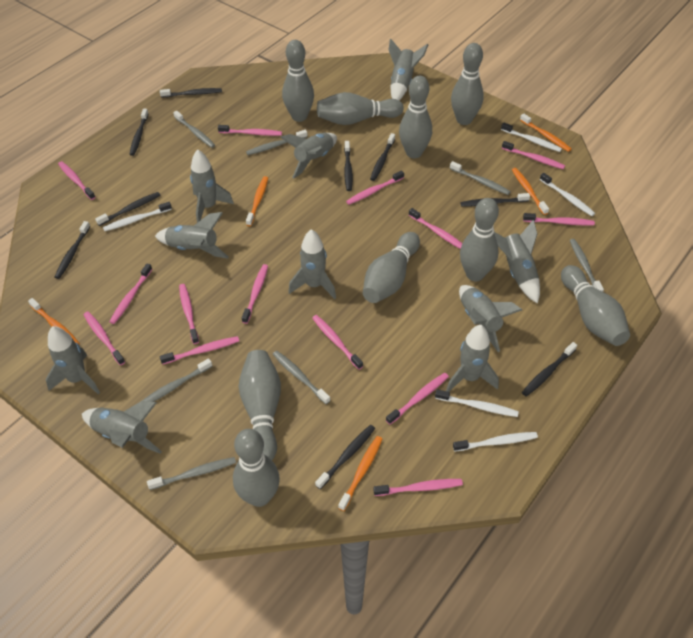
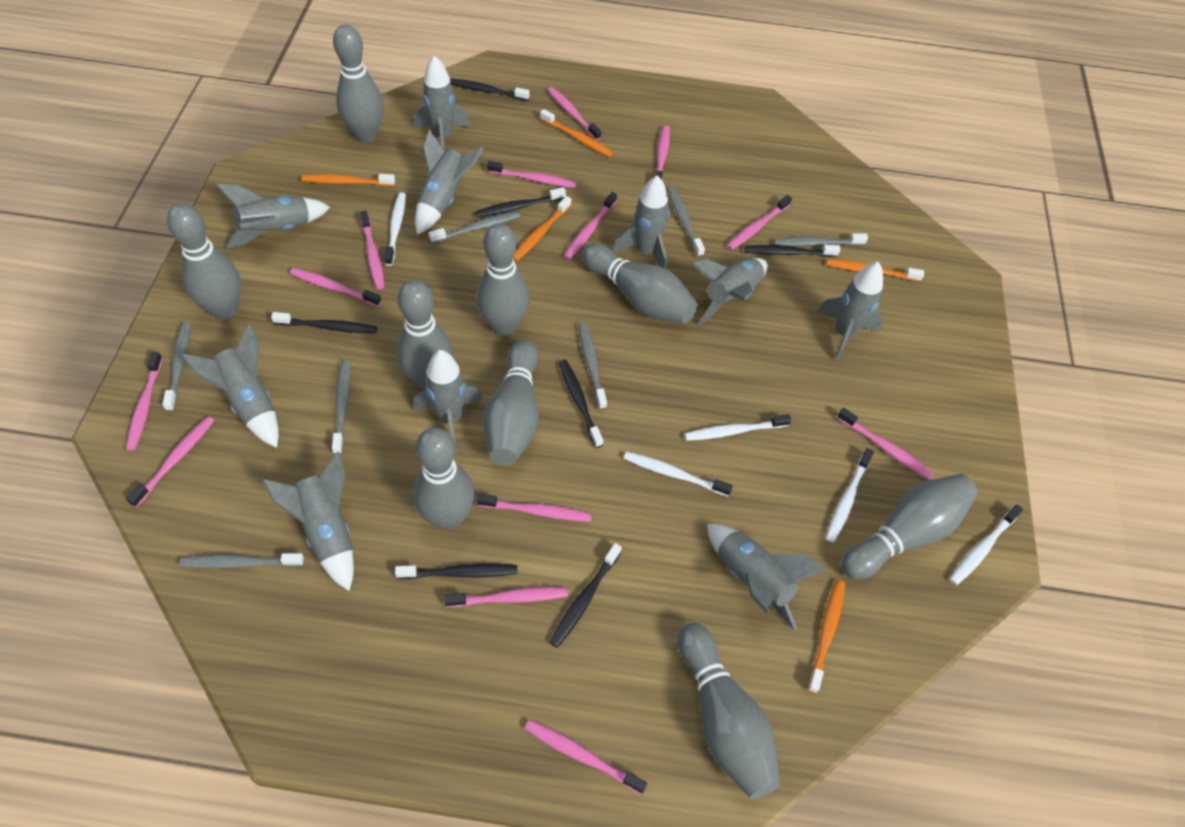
black toothbrush: [55,221,90,279] [95,192,160,226] [129,109,149,156] [160,88,222,98] [315,425,375,489] [344,141,353,191] [370,133,395,181] [461,193,530,207] [522,342,577,397] = 9 -> [271,312,377,334] [395,564,517,579] [450,78,530,101] [475,187,566,217] [549,543,622,648] [559,359,603,448] [744,245,840,257] = 7
pink toothbrush: [58,161,95,200] [84,312,125,365] [110,263,152,324] [160,336,239,365] [179,284,199,344] [218,125,282,136] [242,264,268,324] [312,315,363,370] [346,170,404,205] [373,479,463,496] [386,373,449,425] [409,208,462,249] [502,141,565,169] [523,213,595,225] = 14 -> [126,352,163,451] [126,416,214,507] [290,268,382,306] [360,211,384,290] [444,587,568,607] [477,494,592,522] [487,161,577,188] [525,720,647,794] [548,87,601,140] [564,192,617,259] [655,125,670,180] [727,195,792,250] [837,408,933,480] = 13

